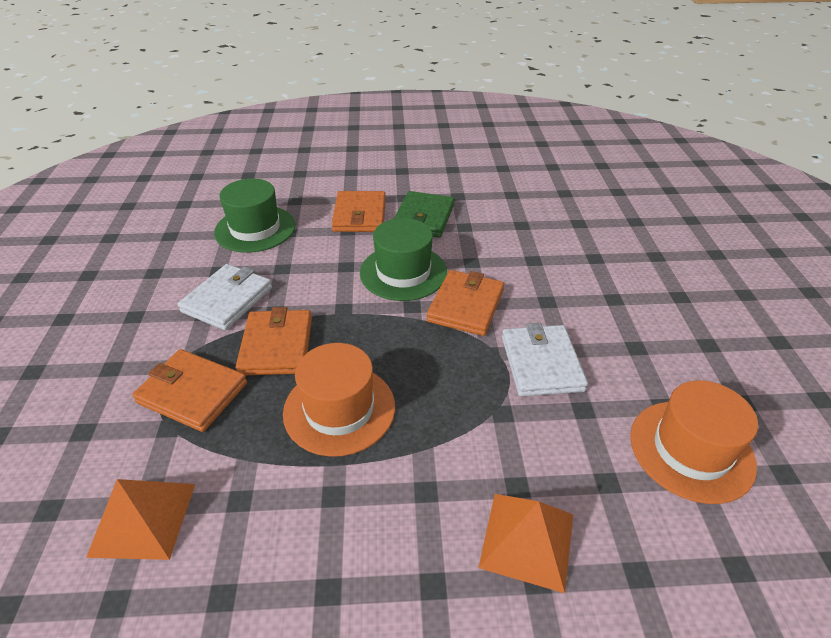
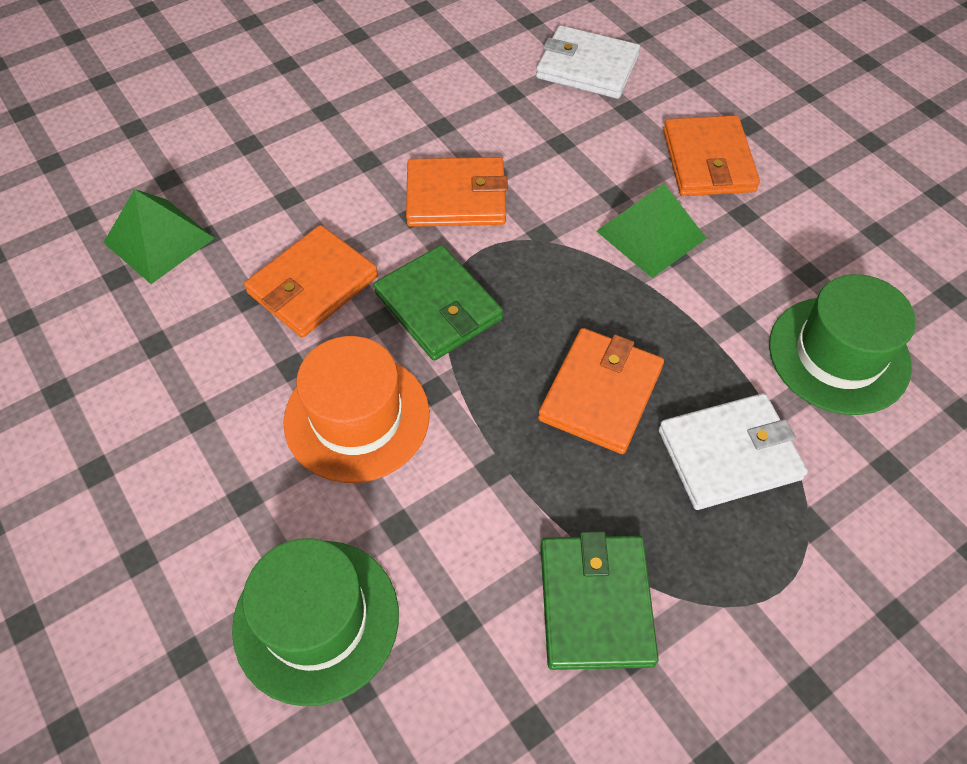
green pyramid: none = 0 -> [103,189,215,284] [596,183,706,278] = 2
green wallet: [394,191,455,238] = 1 -> [374,245,503,361] [541,531,659,670] = 2
orange hat: [283,343,395,457] [630,380,758,504] = 2 -> [283,336,430,483] = 1
orange pyramid: [86,479,195,560] [478,494,573,593] = 2 -> none = 0

